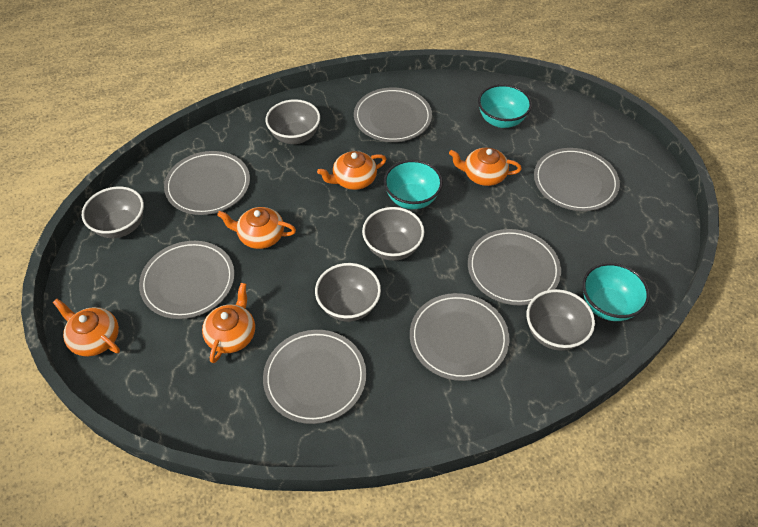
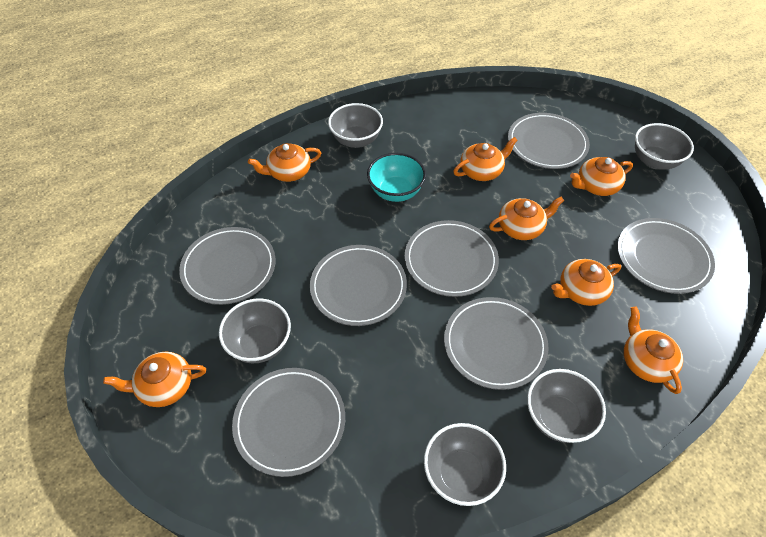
orange teapot: [53,299,120,357] [202,283,255,363] [217,207,296,249] [317,151,386,190] [449,148,522,186] = 5 -> [103,352,206,407] [248,143,321,182] [453,137,518,181] [489,197,564,240] [551,259,621,306] [570,157,633,196] [624,306,683,394] = 7
turquoise bowl: [384,160,443,209] [478,84,532,128] [582,263,650,321] = 3 -> [367,153,426,202] = 1

